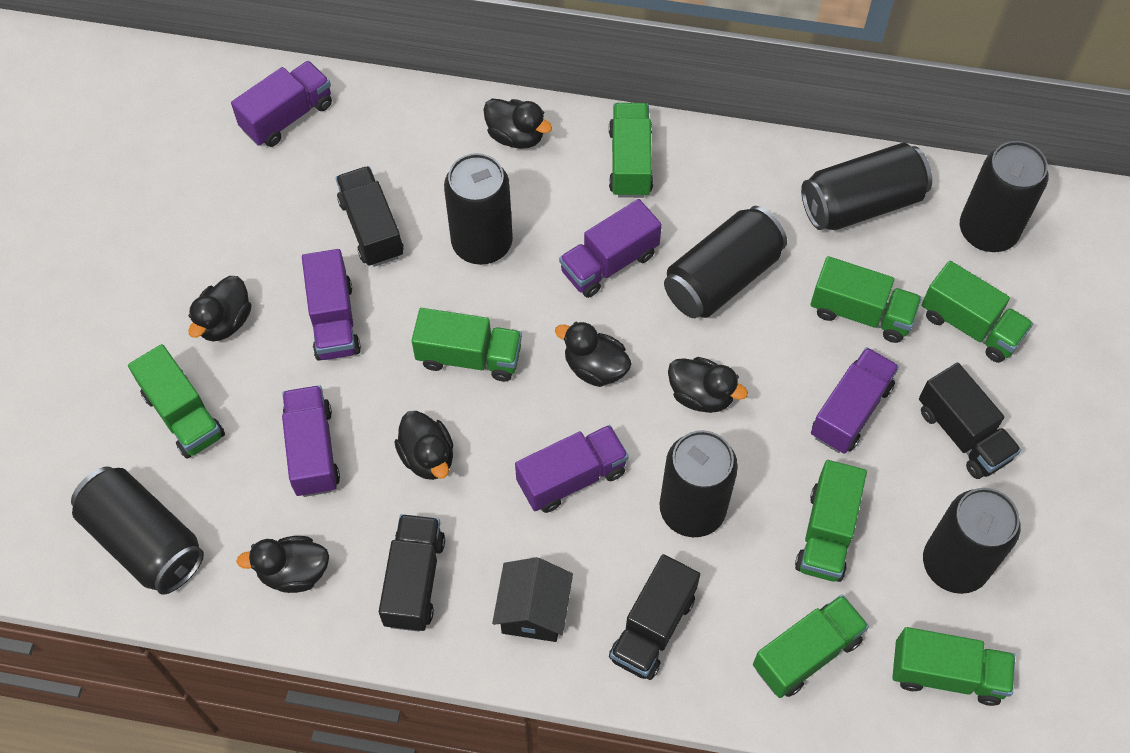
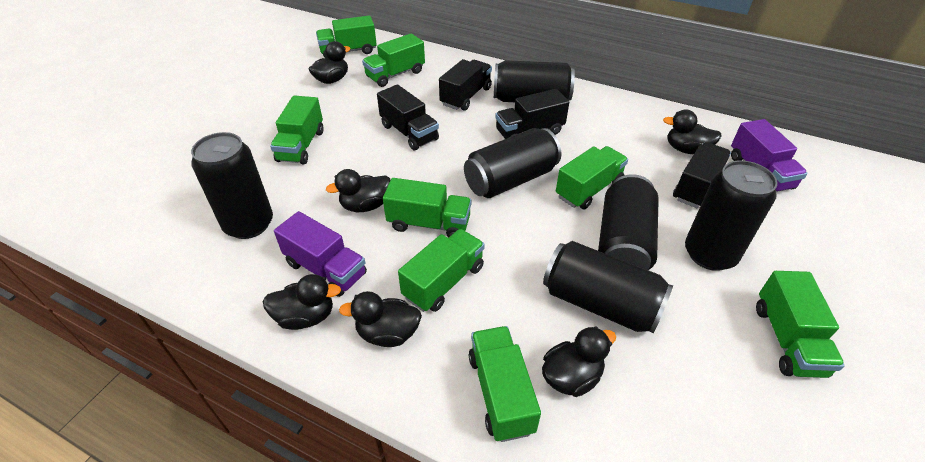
black can: [71,467,204,595] [444,153,513,265] [659,430,738,537] [664,206,787,318] [801,143,932,230] [923,488,1021,594] [960,141,1049,252] = 7 -> [191,132,273,239] [464,128,561,198] [494,60,575,102] [543,241,673,333] [598,174,659,270] [685,160,778,271] = 6
black house: [492,557,573,642] = 1 -> none = 0
purple truck: [231,61,332,147] [282,385,340,497] [302,249,361,361] [515,425,629,513] [559,199,662,298] [811,347,899,454] = 6 -> [274,211,367,297] [731,119,808,192] = 2

